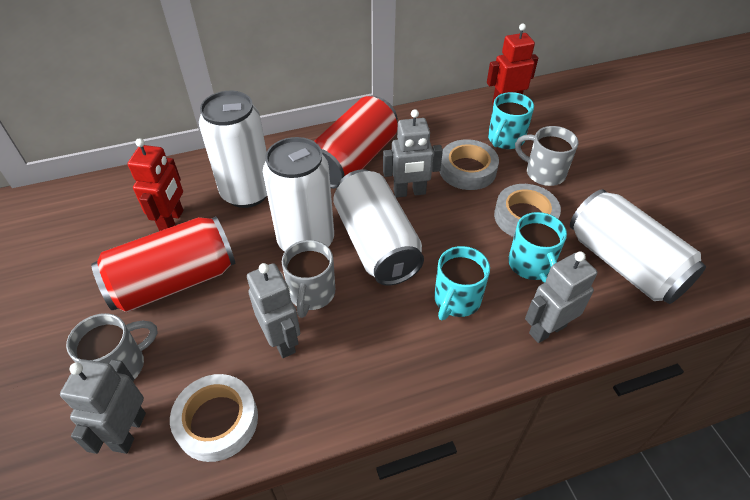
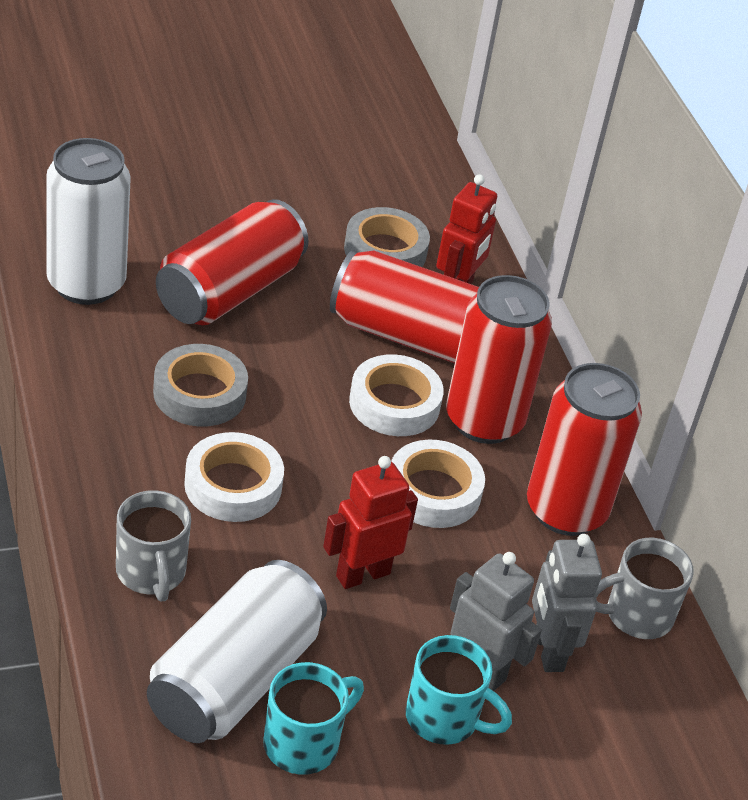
grey mug: [66,313,158,379] [282,240,335,318] [515,126,578,186] = 3 -> [116,490,191,602] [594,538,694,639] = 2
grey robot: [60,359,146,454] [247,263,300,358] [383,109,443,198] [525,251,597,343] = 4 -> [450,552,542,691] [532,534,602,672] = 2
red can: [91,216,236,312] [314,96,398,189] = 2 -> [156,199,309,325] [330,250,479,363] [446,275,552,444] [527,363,642,536] = 4
turquoise mug: [434,246,490,320] [488,92,534,149] [508,212,567,283] = 3 -> [263,662,364,775] [405,635,512,745] = 2
white can: [199,91,267,208] [263,137,334,252] [333,169,424,286] [570,189,706,304] = 4 -> [46,138,131,305] [147,560,327,743] = 2
white tape: [170,374,258,462] = 1 -> [184,432,284,522] [349,354,444,436] [391,440,485,528] = 3

